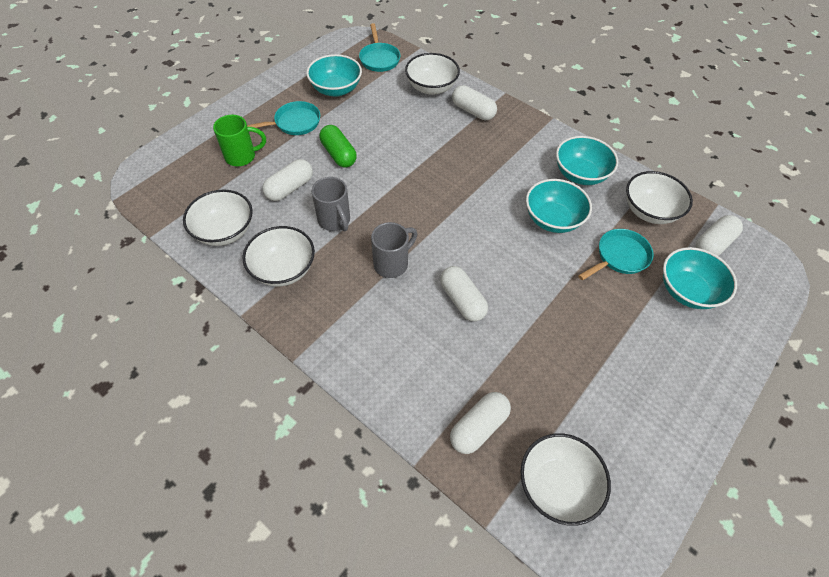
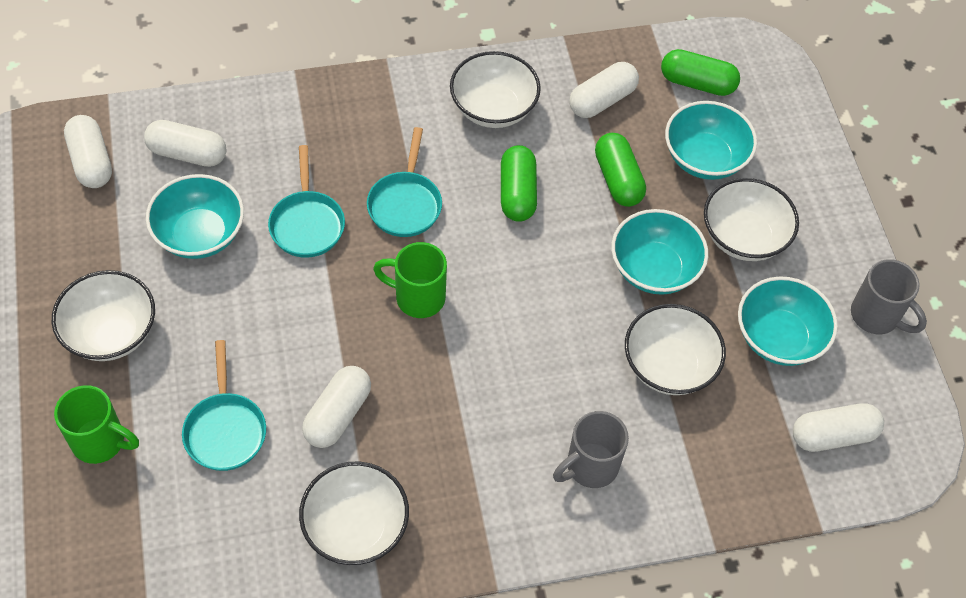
green capsule: [319,125,357,168] = 1 -> [501,145,537,222] [595,133,646,207] [661,49,740,96] = 3
green mug: [213,115,266,166] = 1 -> [54,385,139,464] [373,242,447,318] = 2

